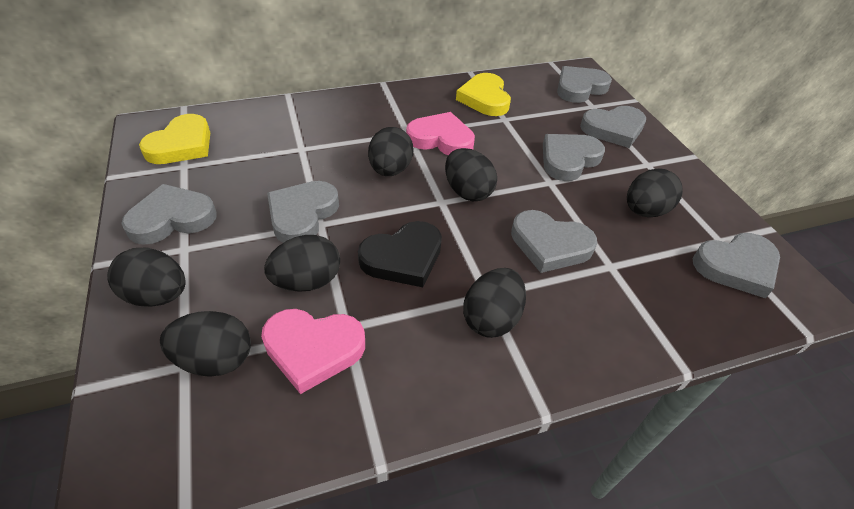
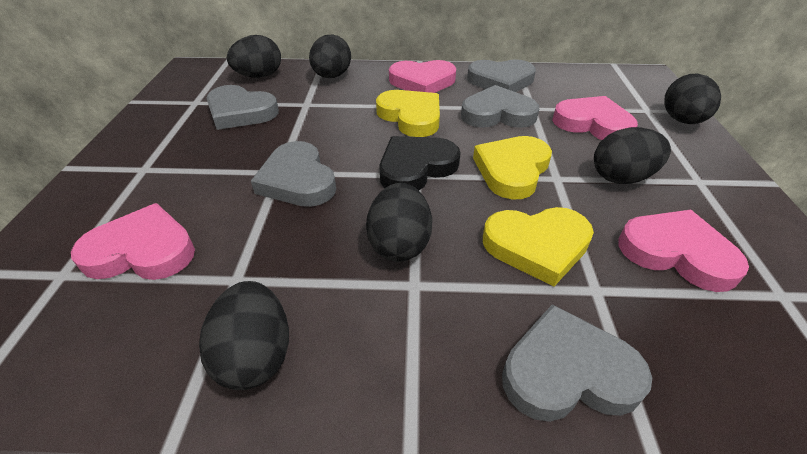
black egg: [107,248,186,307] [160,311,251,377] [264,235,340,292] [368,127,413,176] [445,148,497,201] [463,268,526,338] [627,168,683,217] = 7 -> [199,281,289,390] [227,35,281,78] [309,35,351,78] [366,183,432,262] [594,127,671,184] [664,74,721,124] = 6
grey heart: [121,184,217,245] [267,181,339,243] [511,210,597,273] [543,134,605,181] [557,66,612,103] [580,106,646,148] [693,233,780,298] = 7 -> [207,85,279,130] [251,141,336,207] [461,85,539,128] [467,59,536,92] [502,304,652,422] = 5
pink heart: [261,309,365,394] [406,112,475,155] = 2 -> [71,203,195,280] [389,60,456,93] [552,96,638,140] [618,210,749,292] = 4
yellow heart: [139,114,210,164] [456,73,511,116] = 2 -> [376,90,440,137] [473,136,552,200] [483,207,594,287] = 3

